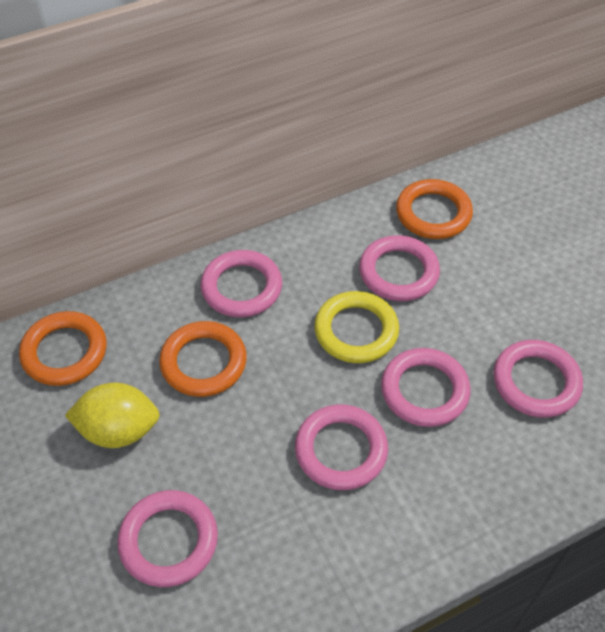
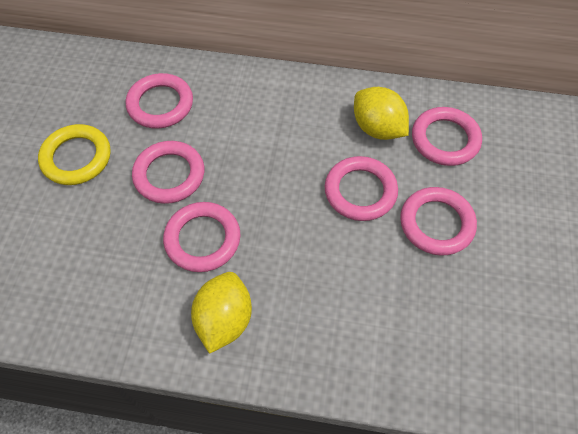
orange ring: [19,311,106,386] [159,321,247,397] [396,179,473,239] = 3 -> none = 0
yellow lemon: [65,383,160,448] = 1 -> [191,272,252,354] [354,87,409,140] = 2

